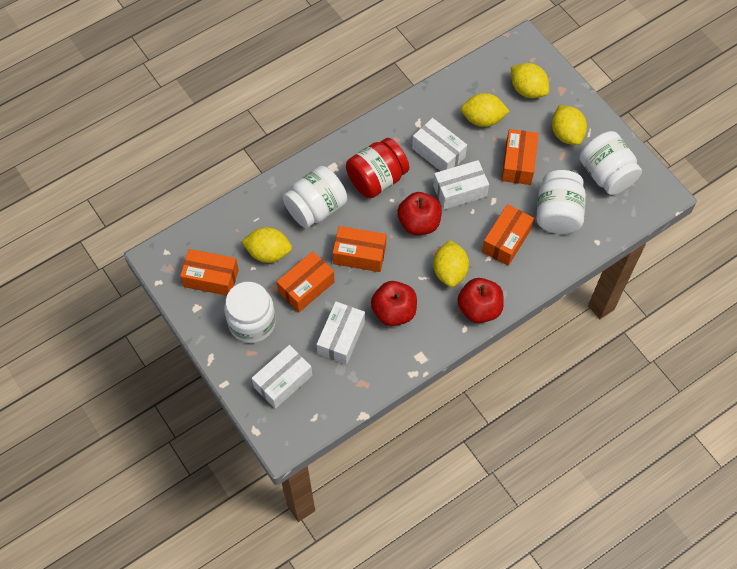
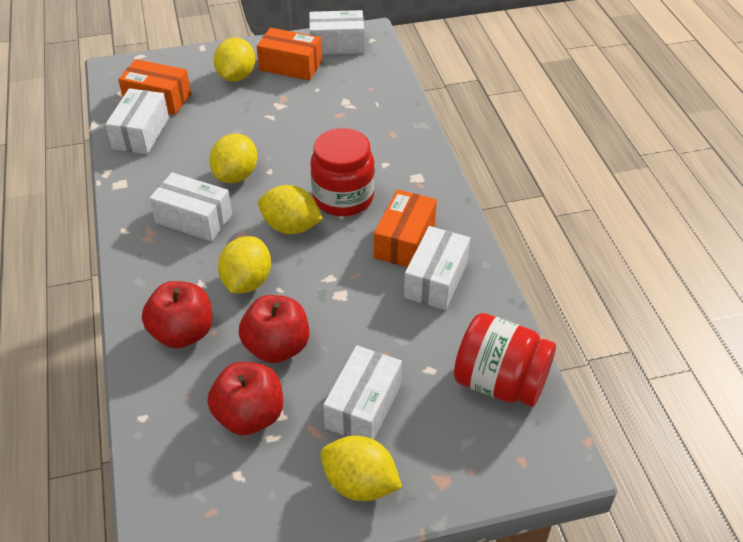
orange box: [180,249,239,296] [277,251,335,312] [333,226,386,272] [482,204,534,266] [502,129,538,185] = 5 -> [118,59,191,115] [257,28,322,81] [374,189,437,267] = 3
red jar: [346,138,409,198] = 1 -> [310,128,375,216] [454,313,556,407] = 2
white box: [252,345,312,409] [317,301,365,365] [412,118,467,171] [433,160,489,210] = 4 -> [105,88,169,154] [149,172,232,241] [309,10,364,54] [323,345,402,439] [404,226,470,310] = 5
white jar: [224,282,276,343] [283,166,347,228] [536,170,586,234] [580,131,642,195] = 4 -> none = 0

